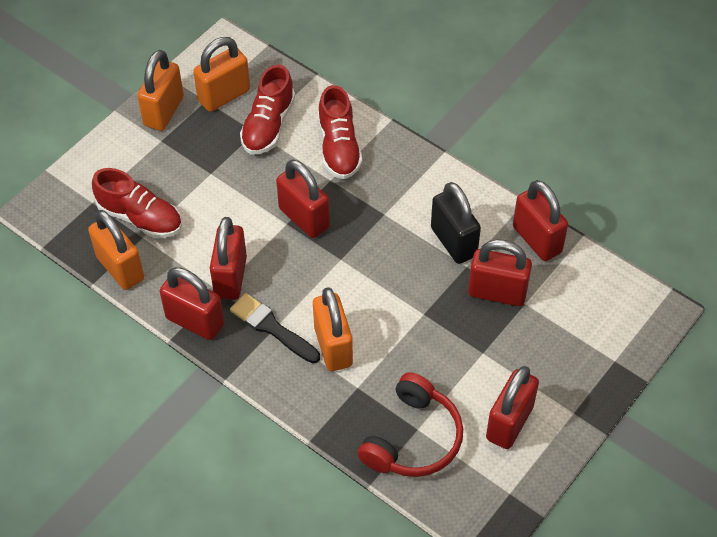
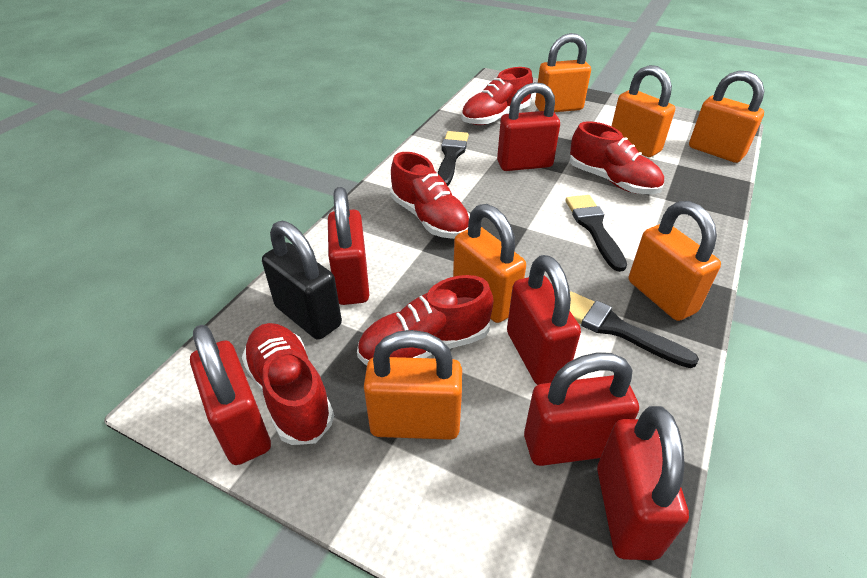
black brush: [230,293,320,363] = 1 -> [438,131,469,186] [565,195,627,272] [570,291,699,368] = 3
orange padlock: [88,210,144,290] [137,50,184,131] [193,37,250,112] [313,287,353,371] = 4 -> [364,330,462,440] [453,204,526,323] [535,33,591,112] [612,65,675,157] [629,201,721,321] [689,71,764,163] = 6
red headphones: [358,372,463,477] = 1 -> none = 0
red shoe: [92,168,182,238] [240,65,295,154] [318,85,362,179] = 3 -> [242,323,334,445] [357,275,494,365] [390,152,470,239] [461,67,533,125] [570,121,664,194] = 5

